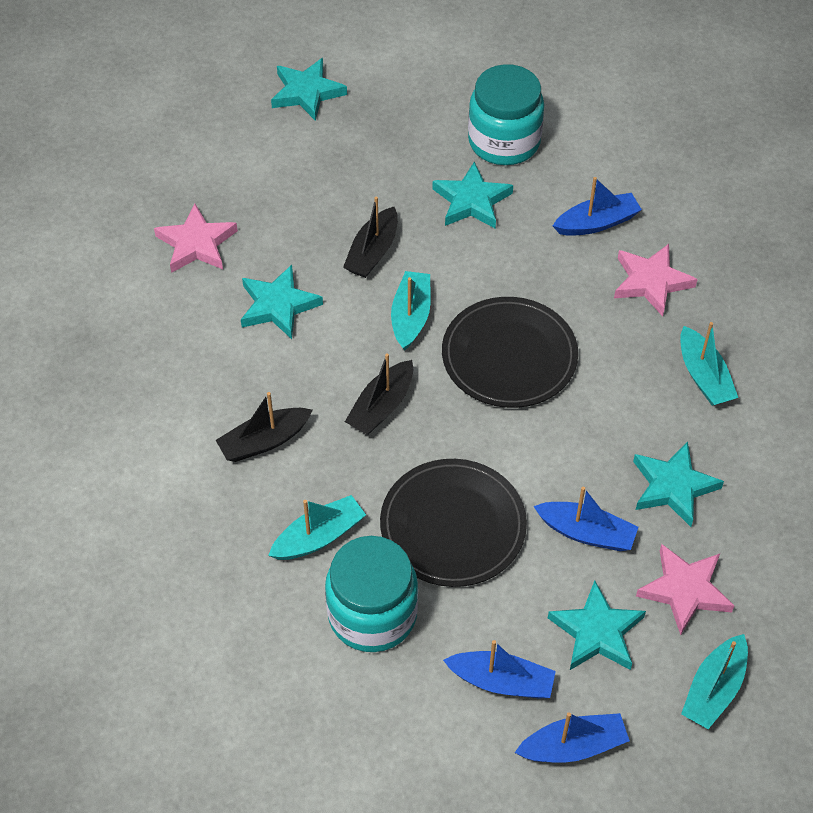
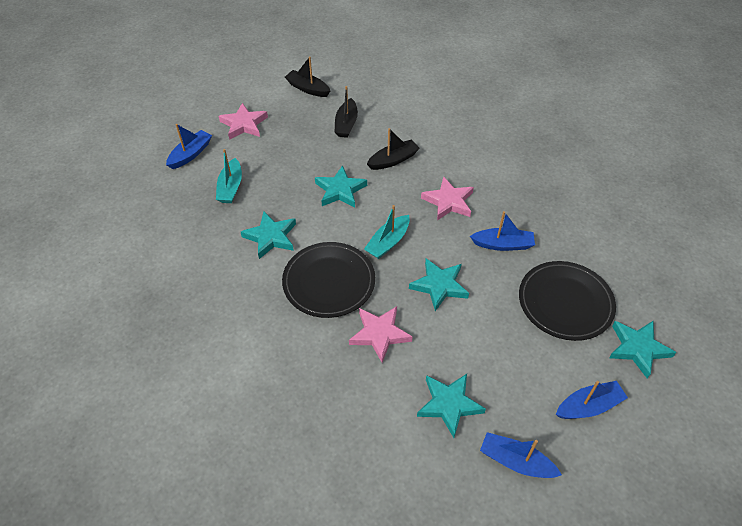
turquoise boat: [268,495,366,560] [391,271,431,351] [680,322,738,406] [681,634,748,729] = 4 -> [216,149,242,203] [364,205,410,259] = 2
turquoise jar: [325,536,418,652] [468,64,544,165] = 2 -> none = 0

